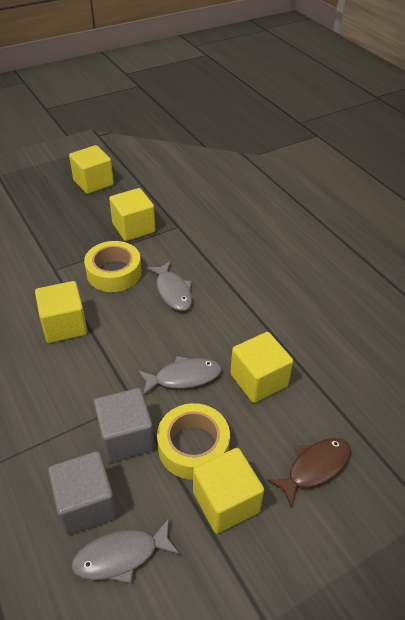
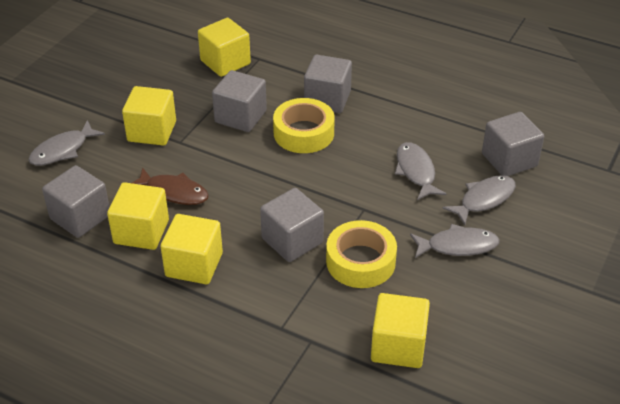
grey cube: [48,451,117,535] [94,388,154,463] = 2 -> [42,165,110,238] [212,70,267,132] [260,188,324,262] [304,55,352,113] [482,112,544,176] = 5
grey fish: [71,519,180,584] [138,356,222,395] [147,261,192,311] = 3 -> [28,120,105,166] [395,142,446,200] [410,224,500,258] [443,175,516,225] = 4

